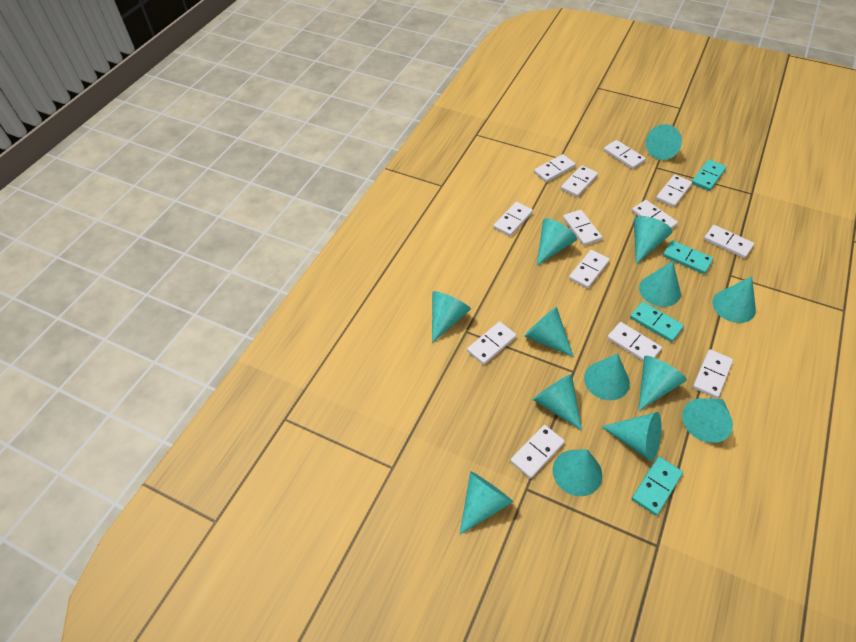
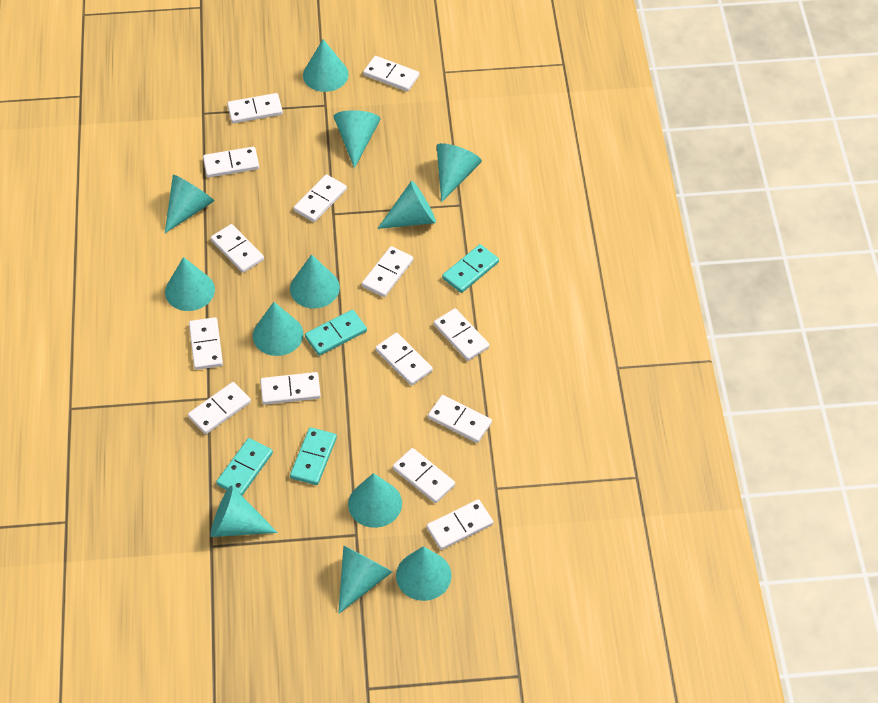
turquoise cone: [432,291,471,343] [459,471,513,535] [524,307,574,357] [533,374,582,430] [537,218,577,266] [553,449,602,496] [584,353,630,400] [601,412,662,461] [634,216,672,264] [638,356,687,411] [639,261,681,307] [646,124,682,160] [682,398,733,443] [712,277,756,323] = 14 -> [165,175,214,233] [165,257,215,311] [211,485,278,537] [253,302,303,356] [290,254,340,308] [303,39,349,92] [333,110,381,168] [338,545,392,614] [348,473,402,528] [377,181,436,229] [396,546,452,601] [437,143,482,202] = 12
white domino: [467,321,516,365] [494,202,533,236] [510,425,565,479] [534,154,575,182] [561,165,598,197] [563,210,602,246] [569,250,610,289] [604,140,646,169] [607,322,662,362] [632,200,678,229] [656,175,692,207] [693,349,733,398] [704,225,754,258] = 13 -> [188,382,251,434] [189,317,223,370] [203,147,259,178] [211,224,264,273] [227,93,283,123] [260,372,321,405] [294,174,347,222] [362,246,413,297] [363,56,419,92] [375,333,433,385] [393,448,455,503] [427,499,493,550] [428,395,492,443] [434,308,489,361] = 14

